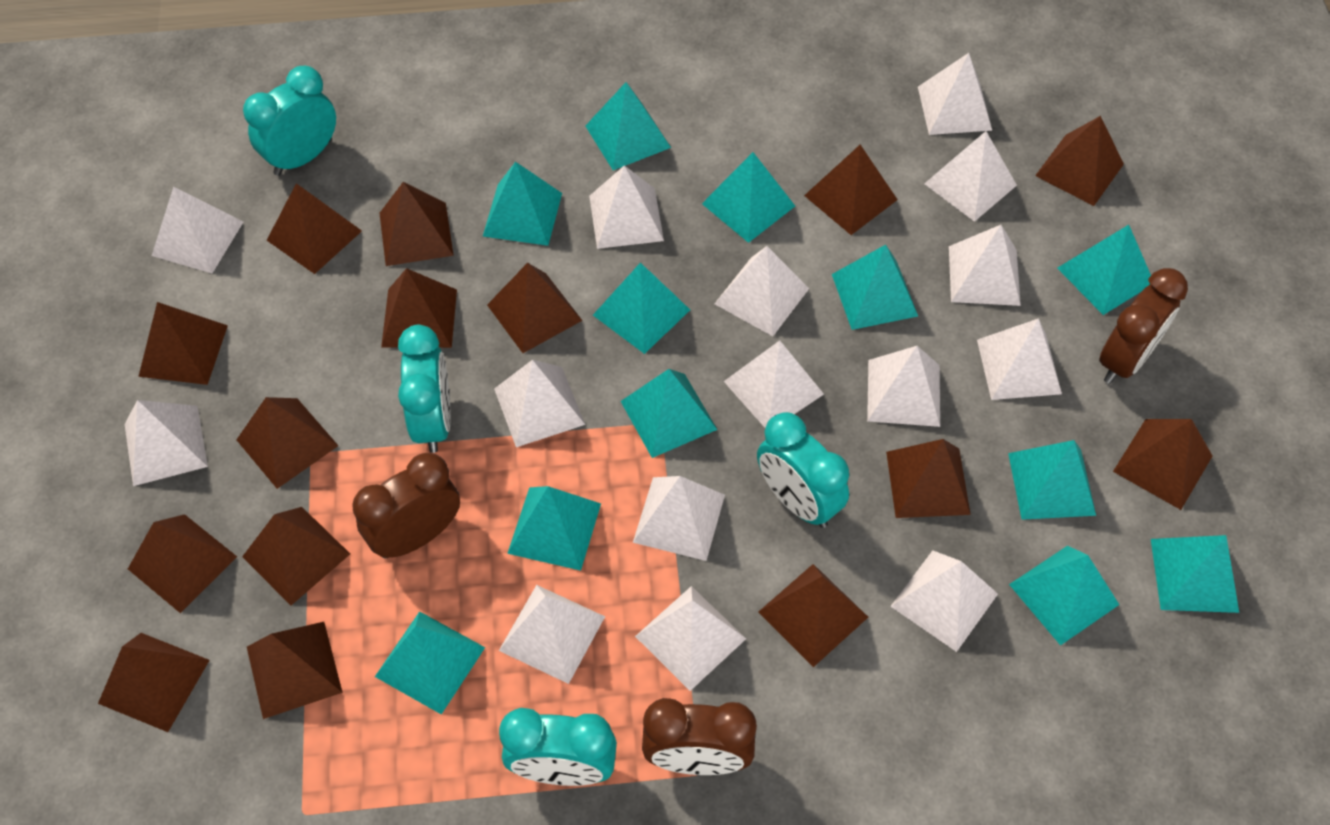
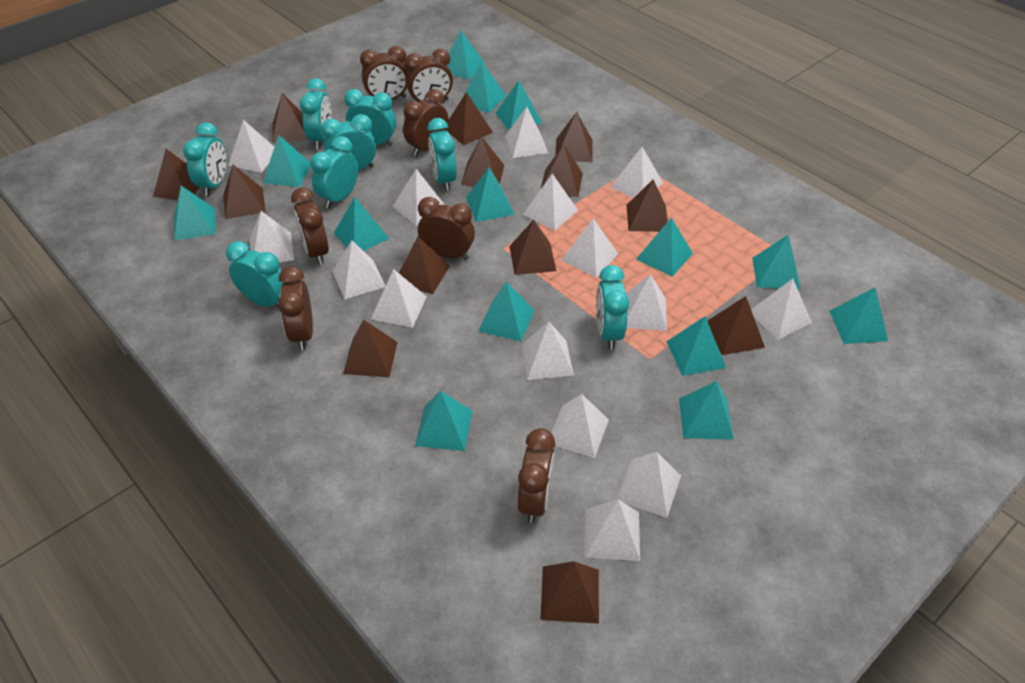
brown clock: [352,453,460,559] [642,698,757,775] [1099,268,1188,384] = 3 -> [278,266,313,350] [291,188,329,265] [360,46,407,100] [403,89,449,156] [405,49,453,102] [418,197,475,260] [518,428,555,523] = 7
brown pyramid: [98,633,210,732] [128,514,237,613] [138,302,228,385] [236,397,338,489] [242,507,350,605] [247,622,343,719] [267,183,362,274] [379,182,454,266] [381,268,457,348] [487,263,583,353] [758,564,868,667] [804,144,897,235] [886,439,971,518] [1035,116,1124,206] [1113,419,1212,510] = 15 -> [153,149,199,200] [223,165,266,219] [272,93,308,143] [343,319,398,377] [399,236,450,294] [447,92,493,145] [461,136,504,186] [509,220,556,275] [540,561,599,624] [541,144,583,197] [555,112,593,162] [626,179,668,232] [708,296,765,355] = 13
turquoise clock: [243,66,336,176] [398,325,451,453] [499,708,617,786] [757,412,849,528] = 4 -> [183,122,227,196] [226,241,284,307] [300,78,332,149] [311,136,358,208] [321,114,376,171] [344,89,396,146] [427,118,457,191] [596,265,629,350] = 8
turquoise pyramid: [375,611,485,714] [483,162,562,246] [507,486,601,571] [585,82,671,170] [593,262,690,354] [621,369,717,458] [702,152,795,243] [832,245,918,330] [1008,440,1096,520] [1009,545,1119,646] [1057,225,1151,315] [1151,535,1239,613] = 12 -> [174,186,216,241] [263,135,311,187] [334,197,390,251] [415,391,472,451] [448,31,485,80] [461,62,506,113] [466,168,515,222] [478,282,534,341] [495,80,542,130] [636,217,693,277] [666,316,726,376] [679,381,734,440] [752,235,801,290] [829,287,888,344] = 14

